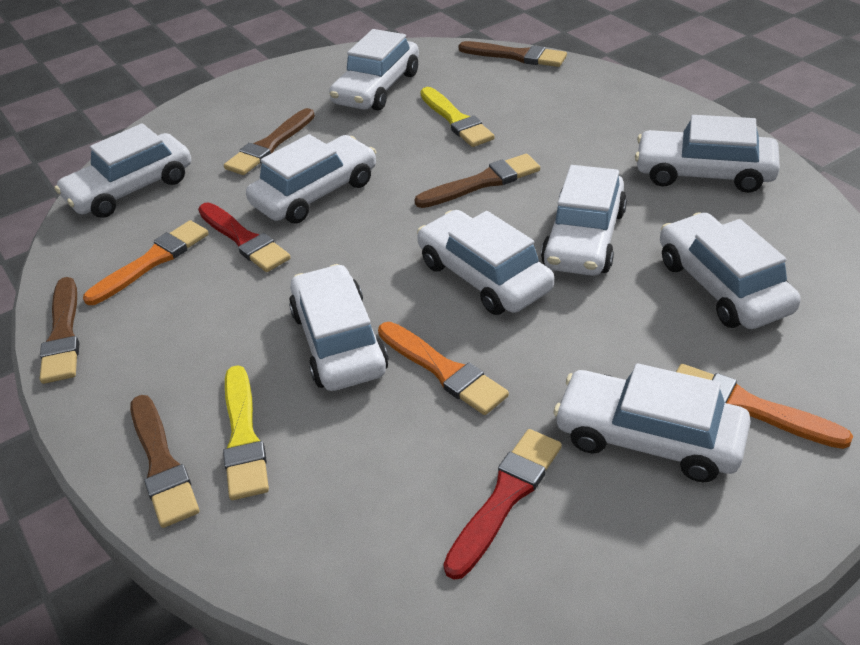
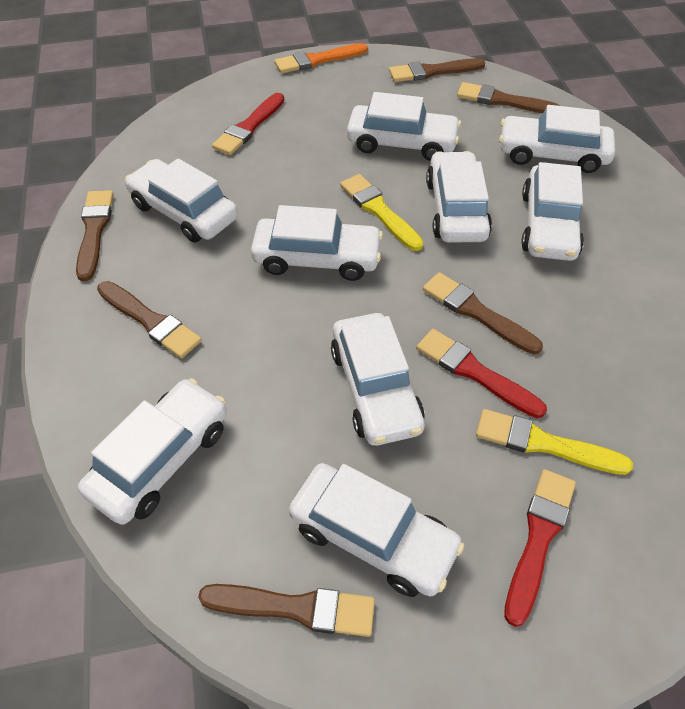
brown brush: [40,277,79,384] [130,395,199,528] [224,108,315,175] [414,154,540,208] [458,41,567,67] = 5 -> [76,190,114,281] [97,281,202,358] [198,584,375,637] [389,58,485,82] [423,272,543,354] [457,82,560,113] = 6
orange brush: [83,220,209,305] [378,322,509,415] [676,364,853,449] = 3 -> [274,43,368,73] = 1
red brush: [198,202,290,272] [443,429,562,580] = 2 -> [212,93,284,155] [416,329,547,418] [504,469,576,627] = 3

